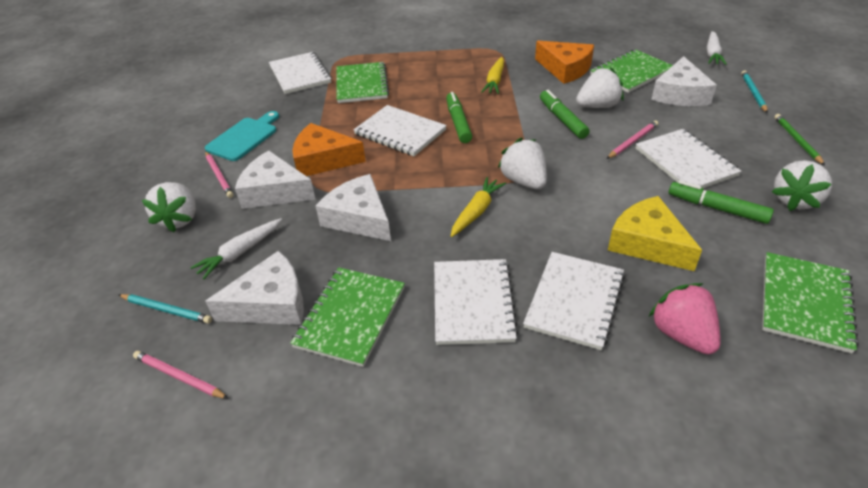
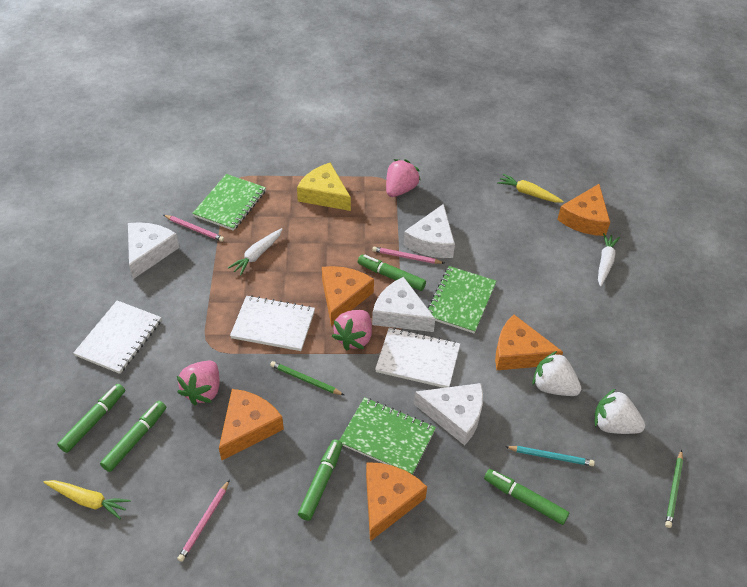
green marker: [446,92,472,143] [540,90,590,139] [669,181,774,224] = 3 -> [57,384,125,453] [100,401,166,472] [298,439,343,521] [358,255,426,291] [484,469,569,525] = 5
green notebook: [290,267,405,367] [337,62,389,103] [590,49,673,93] [762,252,859,353] = 4 -> [192,174,266,231] [339,397,436,475] [428,266,497,334] = 3
green pencil: [774,114,825,165] = 1 -> [270,361,344,395] [665,450,683,528] = 2
orange cheese: [292,123,366,176] [535,41,594,84] = 2 -> [219,389,284,461] [322,266,374,326] [366,462,427,541] [495,315,563,370] [557,184,610,236] = 5
pink strawberry: [649,283,721,355] = 1 -> [177,360,219,405] [332,310,372,350] [386,159,421,197] = 3
turquoise cutting board: [205,111,279,161] = 1 -> none = 0
turquoise pencil: [119,294,212,324] [741,70,768,113] = 2 -> [505,446,595,466] = 1
white notebook: [269,52,332,94] [353,105,447,156] [434,259,519,345] [523,252,625,350] [636,129,741,188] = 5 -> [73,300,161,374] [230,295,315,351] [375,327,460,388] = 3
white strawberry: [142,182,196,232] [498,138,547,189] [576,68,624,108] [772,160,832,211] = 4 -> [533,351,581,396] [595,388,645,434] = 2

